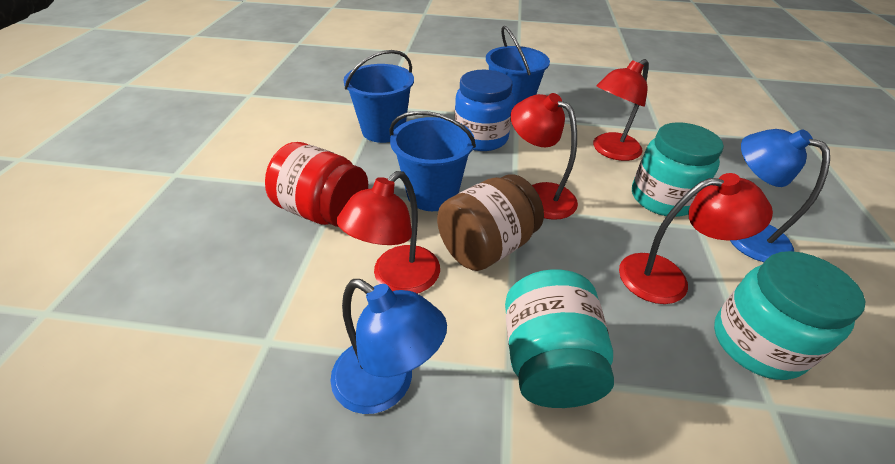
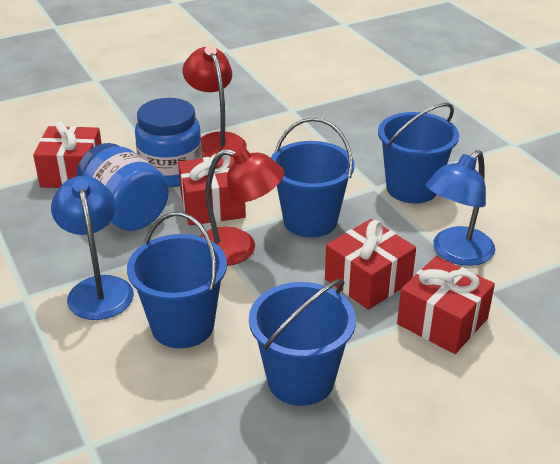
blue bucket: [343,50,414,143] [389,111,476,211] [486,26,550,107] = 3 -> [127,212,227,349] [249,279,356,406] [271,118,354,238] [378,103,459,203] = 4
blue jar: [454,70,514,151] = 1 -> [76,143,169,231] [135,98,202,187] = 2
brown jar: [437,174,544,271] = 1 -> none = 0
red gift: none = 0 -> [33,121,102,188] [178,154,246,226] [325,219,416,310] [397,256,495,354] = 4
red jar: [265,142,368,227] = 1 -> none = 0
red lamp: [337,171,440,294] [511,93,578,220] [593,59,648,161] [619,173,773,304] = 4 -> [183,46,247,157] [200,147,284,266] = 2
turquoise jar: [505,269,614,408] [632,122,724,217] [714,251,866,380] = 3 -> none = 0

